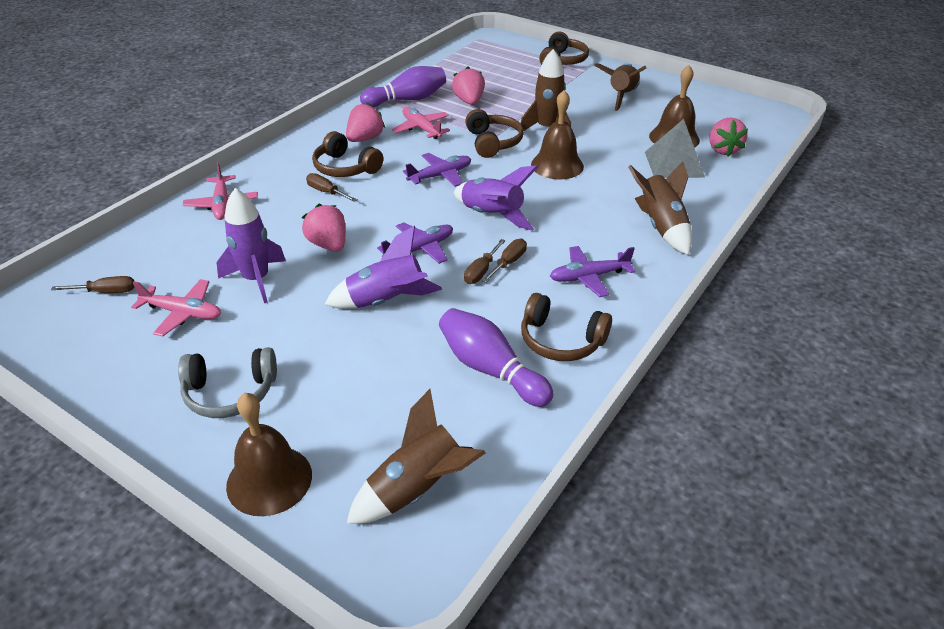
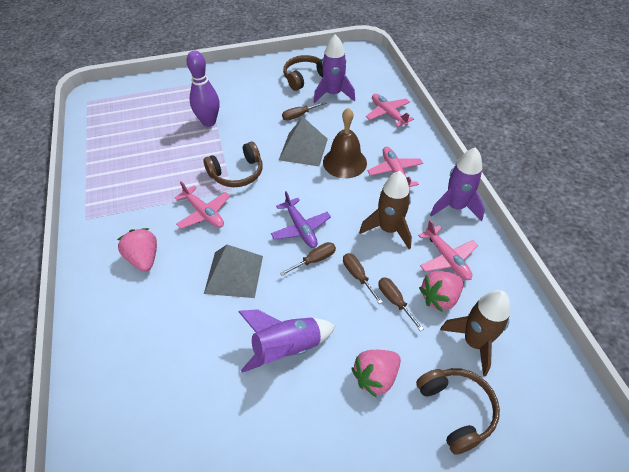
brown bell: [226,393,312,516] [531,90,584,179] [649,65,700,148] = 3 -> [323,108,367,178] = 1
brown headphones: [312,131,383,177] [465,109,524,158] [521,293,612,361] [539,31,589,65] = 4 -> [203,142,263,187] [283,55,323,91] [416,368,500,455] = 3
brown rocket: [346,389,486,524] [521,49,572,131] [594,63,646,111] [628,161,692,255] = 4 -> [359,171,412,249] [440,290,511,376] = 2
grey headphones: [178,347,277,418] = 1 -> none = 0
grey pyramid: [645,119,705,178] = 1 -> [204,245,263,298] [279,117,328,166] = 2
pink plane: [131,279,221,336] [183,163,258,220] [392,107,450,139] = 3 -> [175,181,230,229] [366,94,414,127] [367,147,423,189] [418,220,478,280] = 4
pink strawberry: [302,204,346,252] [346,103,385,142] [452,67,485,105] [709,117,748,156] = 4 -> [117,228,157,272] [351,350,401,398] [419,271,464,312] = 3
purple bowling pin: [360,66,446,107] [439,308,553,407] = 2 -> [187,51,220,127] = 1
purple plane: [377,222,453,264] [403,153,471,187] [550,246,636,297] = 3 -> [271,191,331,248] = 1

